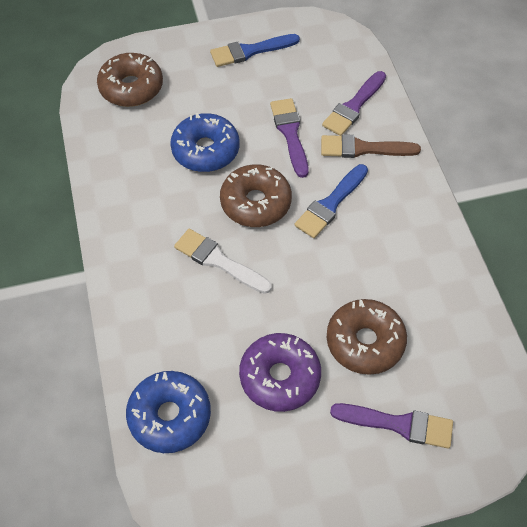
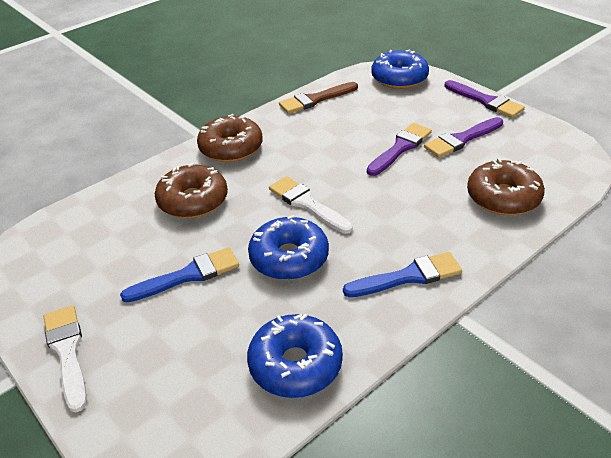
blue donut: [126,371,211,453] [170,113,239,172] = 2 -> [247,314,343,398] [248,215,329,280] [371,50,429,89] = 3
purple donut: [239,333,321,412] = 1 -> none = 0
white brush: [174,229,272,294] = 1 -> [44,305,87,412] [269,176,353,234] = 2

